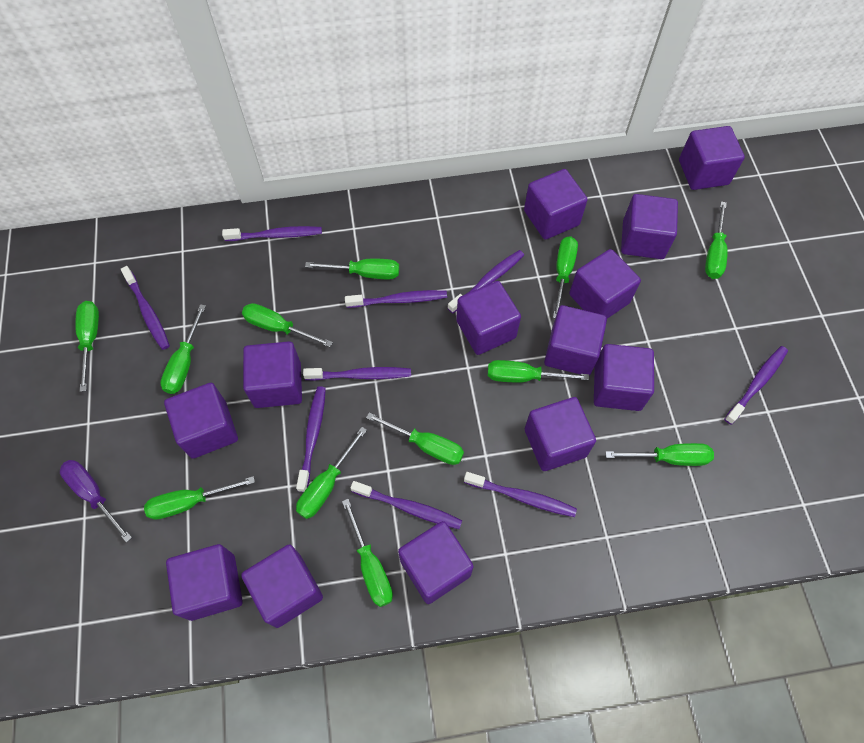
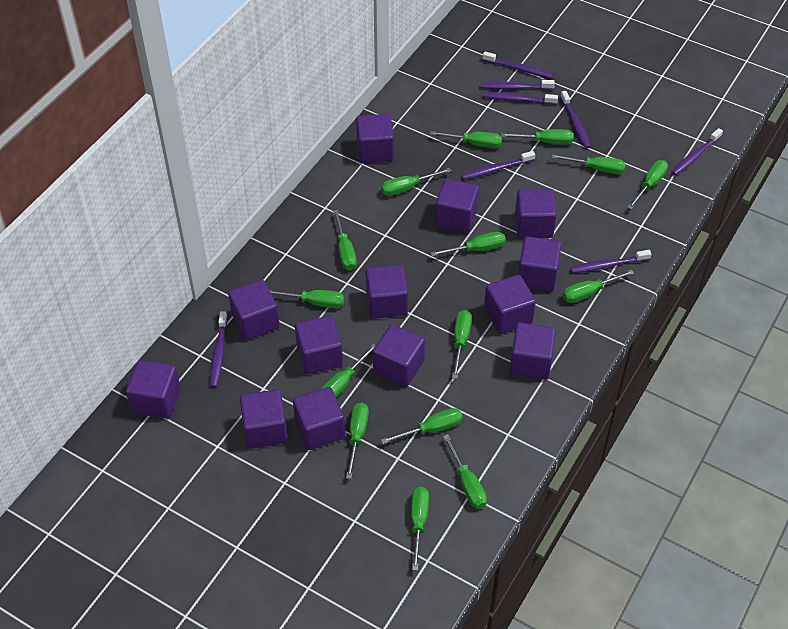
green screwdriver: [75,301,99,392] [144,476,255,520] [160,304,206,394] [242,303,333,347] [296,427,367,519] [305,259,399,279] [342,499,393,607] [366,412,464,465] [488,360,589,382] [553,236,578,318] [605,443,714,466] [705,201,728,279] = 12 -> [269,290,344,308] [321,344,376,398] [333,210,357,270] [346,402,369,479] [381,168,451,196] [381,408,463,444] [411,487,429,571] [430,131,502,148] [431,232,506,256] [443,434,487,509] [452,310,472,379] [501,129,574,144] [552,154,625,174] [562,270,634,303] [627,160,668,210] = 15
purple screwdriver: [60,460,132,543] = 1 -> none = 0
purple toothbrush: [121,266,170,350] [222,226,322,241] [296,386,326,492] [303,367,411,381] [345,290,447,308] [350,481,462,529] [448,250,524,313] [464,472,577,517] [724,346,788,425] = 9 -> [210,311,227,388] [461,151,535,180] [480,80,555,90] [483,51,553,78] [483,92,558,105] [560,91,591,149] [570,250,651,273] [671,128,723,176] = 8

